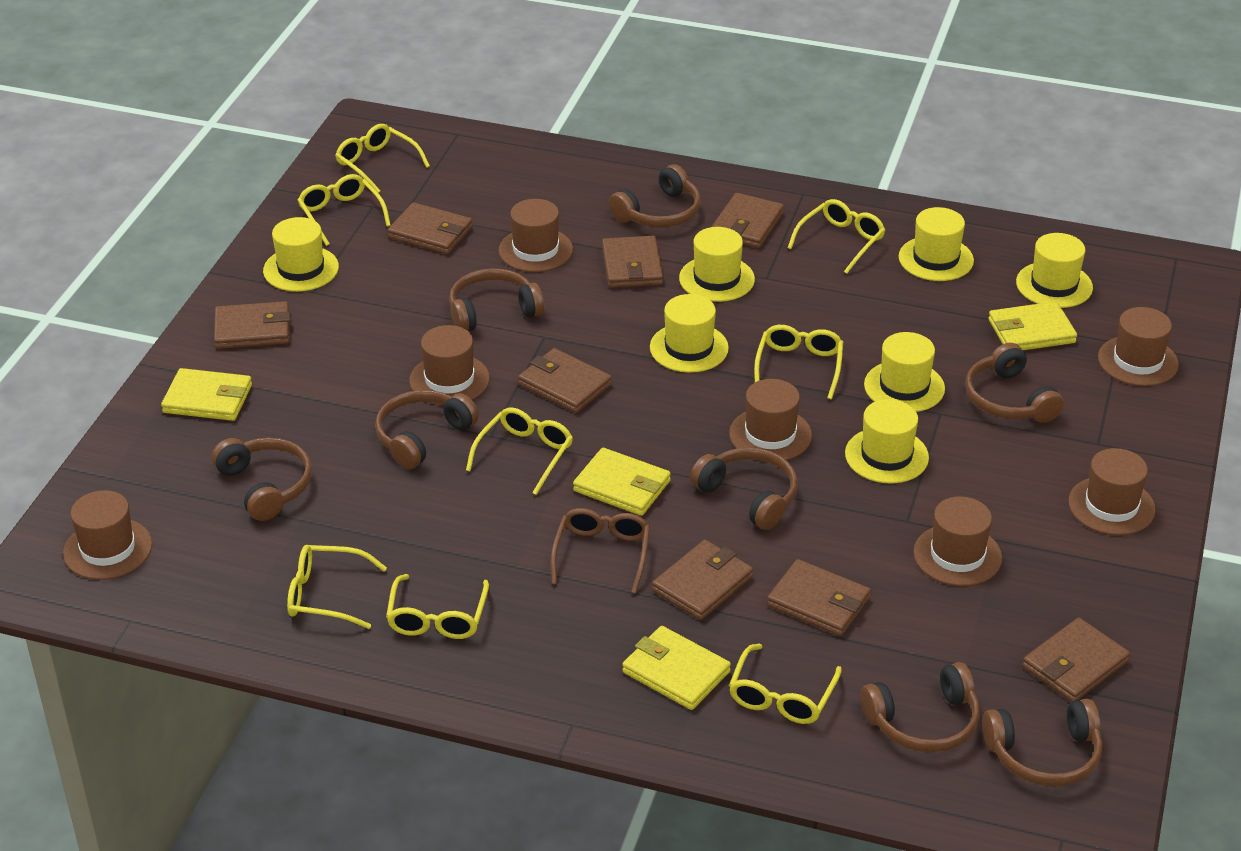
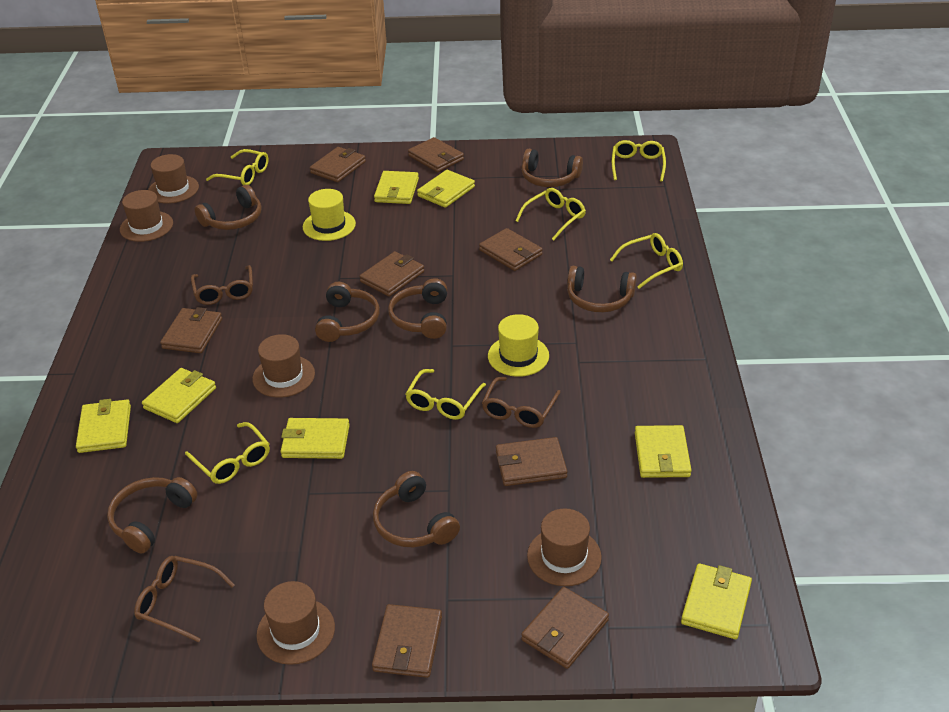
brown glasses: [551,508,650,594] = 1 -> [134,556,235,642] [191,265,253,305] [482,377,561,428] = 3
brown hat: [63,490,152,580] [409,325,490,405] [498,199,573,272] [729,379,812,460] [913,496,1002,586] [1068,448,1156,535] [1098,307,1179,386] = 7 -> [120,190,173,242] [148,154,199,204] [252,334,315,398] [256,581,335,665] [527,508,602,586] = 5
brown headphones: [212,438,312,521] [375,390,479,469] [449,269,544,331] [609,164,701,227] [690,447,798,530] [861,662,980,752] [965,343,1064,423] [982,699,1102,786] = 8 -> [107,477,198,553] [195,185,262,230] [315,282,380,342] [373,471,460,547] [388,278,447,339] [521,149,583,187] [567,266,637,312] = 7
yellow glasses: [287,545,387,629] [298,174,391,246] [335,124,430,193] [386,574,489,639] [466,407,573,495] [729,644,842,724] [754,325,843,399] [788,199,885,274] = 8 -> [185,422,270,484] [206,149,268,185] [406,369,486,420] [516,188,586,241] [610,233,683,289] [612,140,666,182] = 6
yellow hat: [263,217,339,292] [650,294,729,373] [679,227,755,302] [845,399,929,483] [864,332,945,412] [898,207,974,281] [1016,233,1093,308] = 7 -> [303,189,356,241] [488,314,549,377] = 2
yellow wallet: [161,368,252,421] [573,448,671,516] [622,626,731,710] [988,301,1077,351] = 4 -> [76,399,131,453] [142,368,216,423] [281,418,350,459] [374,171,419,204] [417,170,475,208] [635,425,692,478] [681,563,752,639] = 7

